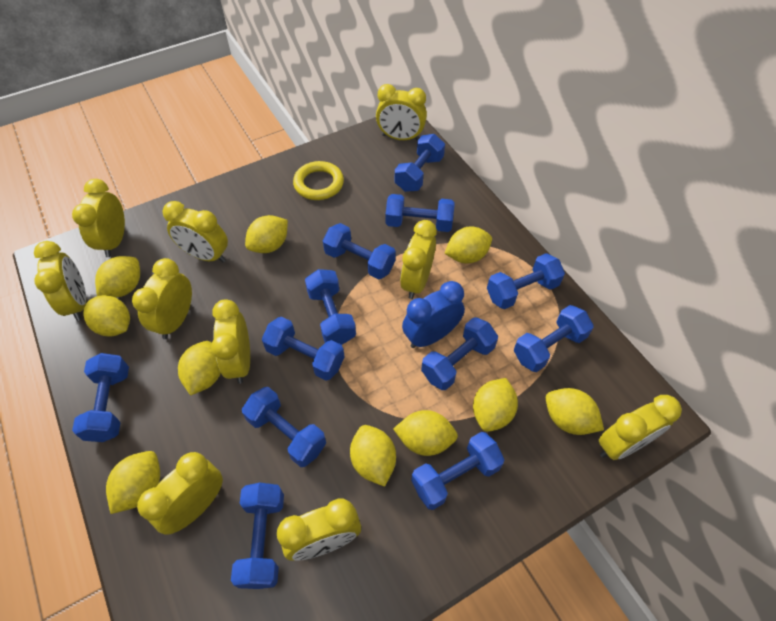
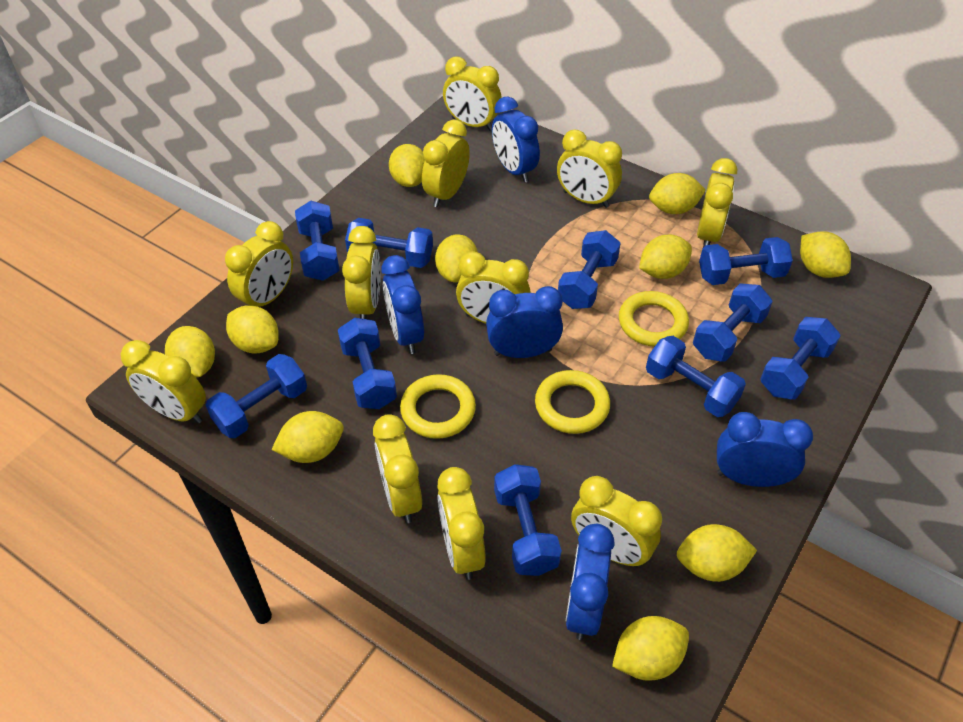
blue clock: [402,281,465,348] = 1 -> [382,255,424,354] [486,286,563,358] [492,97,540,183] [566,524,615,640] [717,412,813,487] = 5
blue dumbbell: [72,353,129,442] [231,483,284,589] [242,387,326,467] [262,317,345,381] [305,269,356,345] [323,223,396,280] [386,194,455,232] [395,134,445,192] [411,432,504,510] [421,317,498,390] [487,253,565,309] [514,305,594,372] = 12 -> [206,354,307,438] [295,201,340,281] [338,318,397,409] [345,218,433,268] [494,464,562,576] [558,230,621,309] [646,336,746,417] [693,283,773,362] [699,237,793,285] [760,317,841,399] = 10
yellow clock: [34,241,86,321] [72,179,125,257] [132,258,192,339] [137,452,223,535] [162,201,228,262] [211,299,250,384] [277,498,361,561] [376,84,427,141] [400,220,437,299] [599,395,682,460] = 10 -> [121,340,206,424] [225,221,293,307] [342,226,381,319] [373,414,422,523] [422,120,470,207] [437,467,486,580] [443,57,502,131] [456,251,531,323] [557,130,622,208] [571,476,662,567] [697,158,737,248] = 11
yellow ring: [293,161,344,200] = 1 -> [400,374,476,439] [535,370,610,434] [619,291,689,347] = 3

